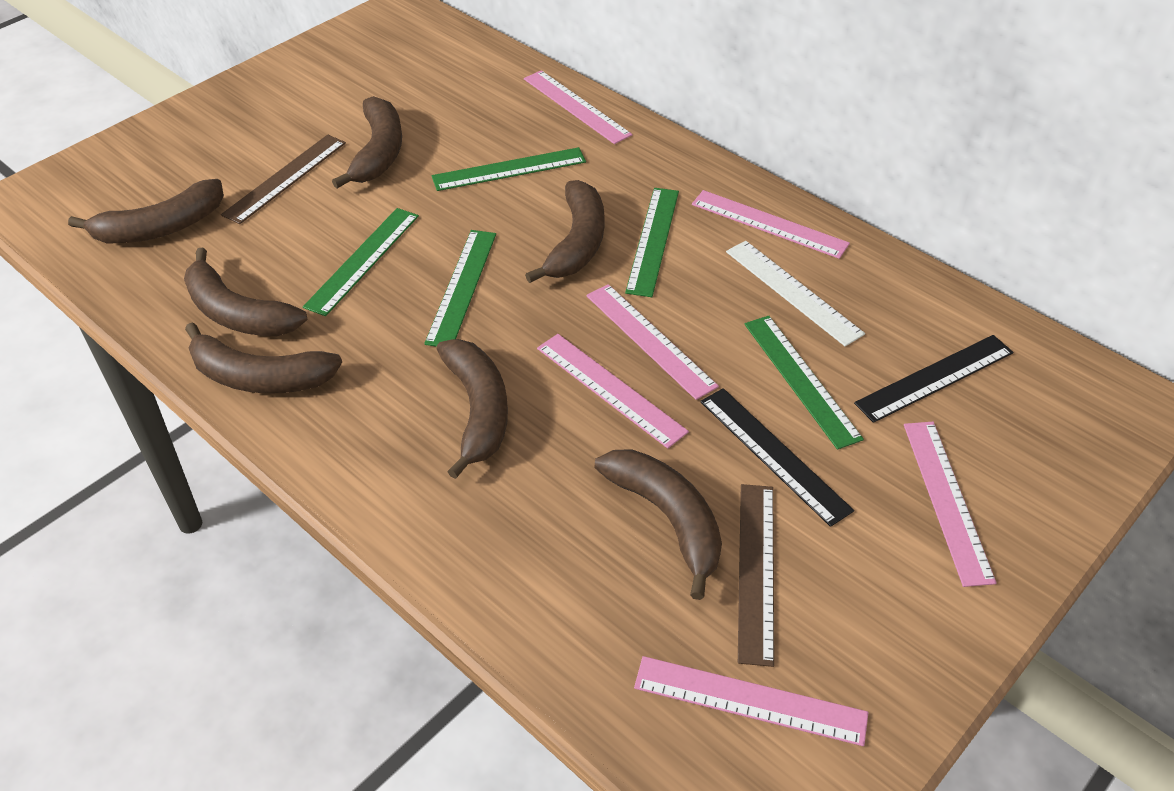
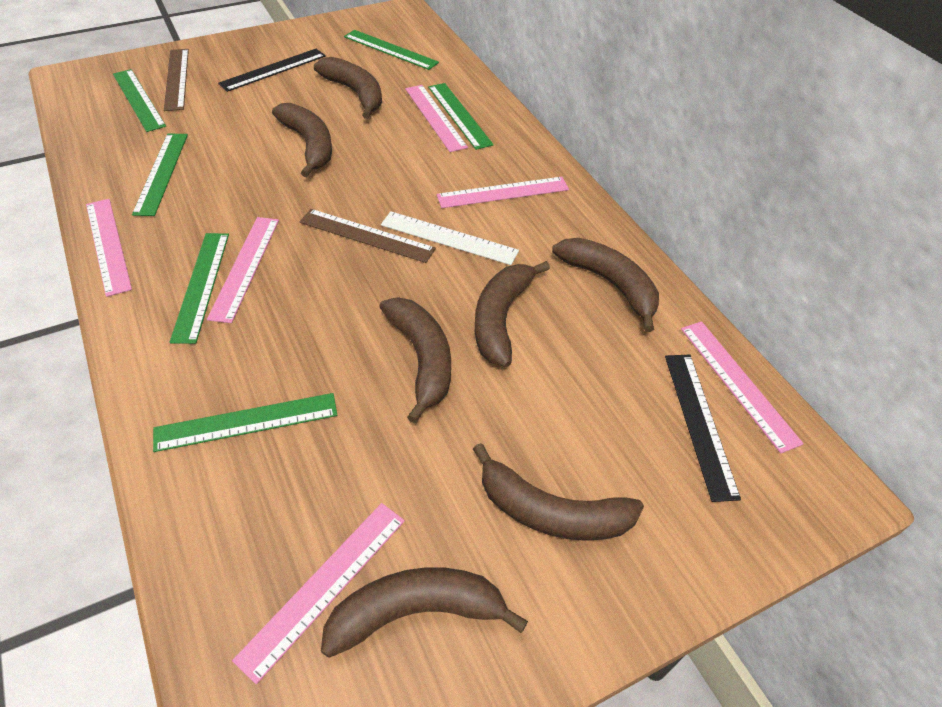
green ruler: [303,208,419,316] [424,230,496,347] [432,147,586,191] [625,188,679,297] [744,316,864,450] = 5 -> [113,69,166,132] [132,134,188,216] [153,393,337,452] [170,233,229,344] [344,30,439,70] [428,83,494,150] = 6

